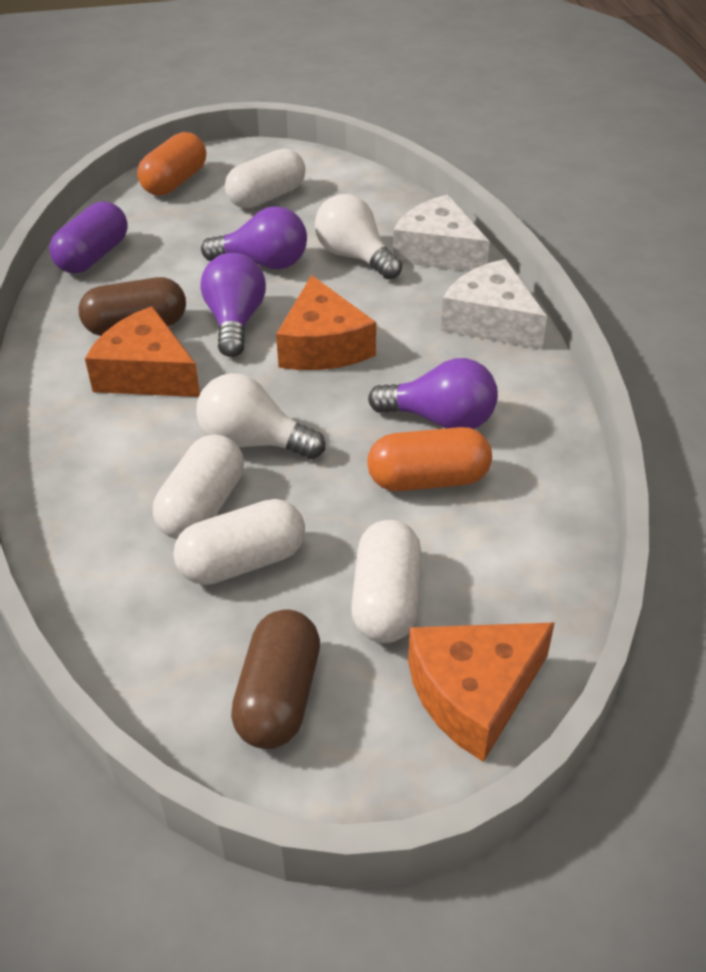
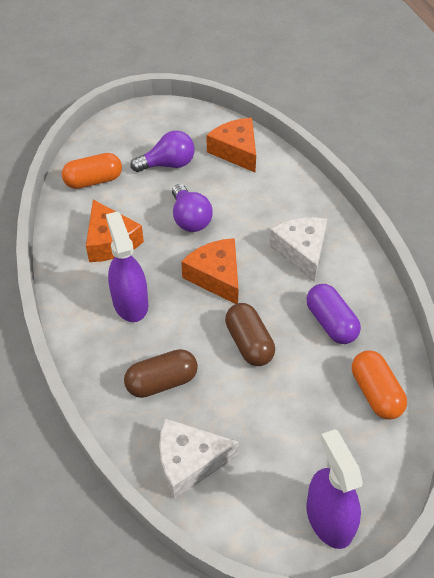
purple light bulb: [201,206,307,269] [201,253,266,357] [368,358,498,429] = 3 -> [130,131,195,172] [172,184,213,232] = 2
purple spray bottle: none = 0 -> [106,211,148,322] [306,429,363,549] = 2
white capsule: [153,434,244,539] [173,499,305,585] [225,148,305,208] [351,520,422,643] = 4 -> none = 0
white light bulb: [196,373,325,459] [315,194,402,279] = 2 -> none = 0

